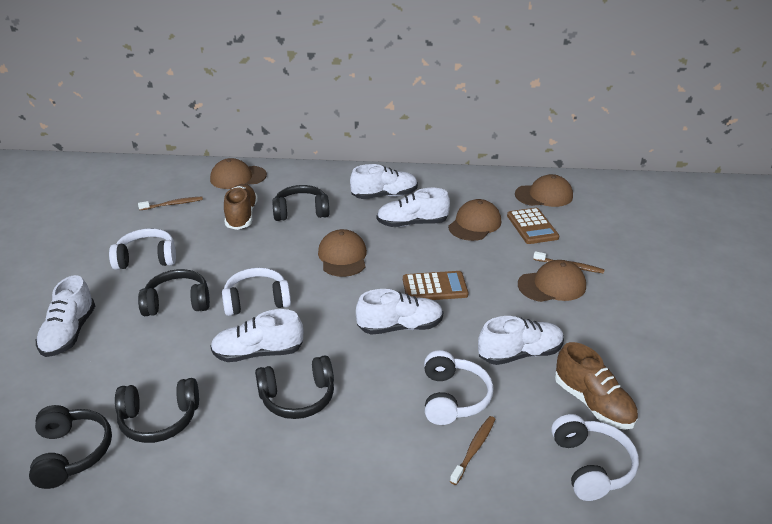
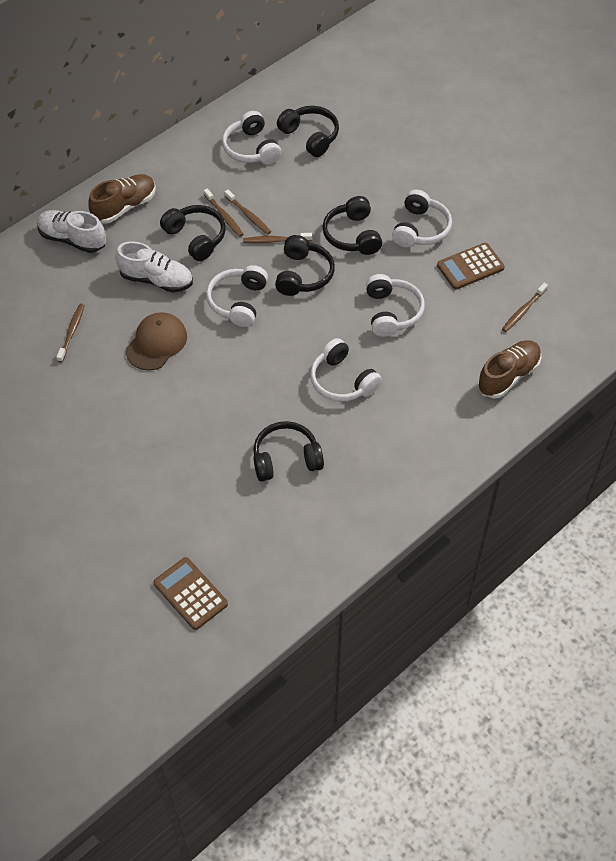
brown cap: [210,158,267,189] [318,229,367,277] [448,199,501,241] [515,174,573,207] [518,260,586,302] = 5 -> [126,312,187,370] = 1
brown toothbrush: [138,196,203,210] [450,416,495,485] [533,251,605,274] = 3 -> [57,304,85,362] [204,188,244,237] [225,190,271,235] [243,233,312,243] [502,283,548,332] = 5
white headphones: [109,228,176,270] [222,268,291,316] [424,350,493,425] [551,414,639,501] = 4 -> [206,265,268,327] [222,111,281,164] [310,338,382,402] [366,274,425,337] [392,190,452,247] = 5
white shoe: [36,275,95,357] [210,309,303,362] [350,164,418,199] [356,289,443,335] [377,188,450,227] [478,316,564,365] = 6 -> [37,210,106,253] [115,241,193,293] = 2

